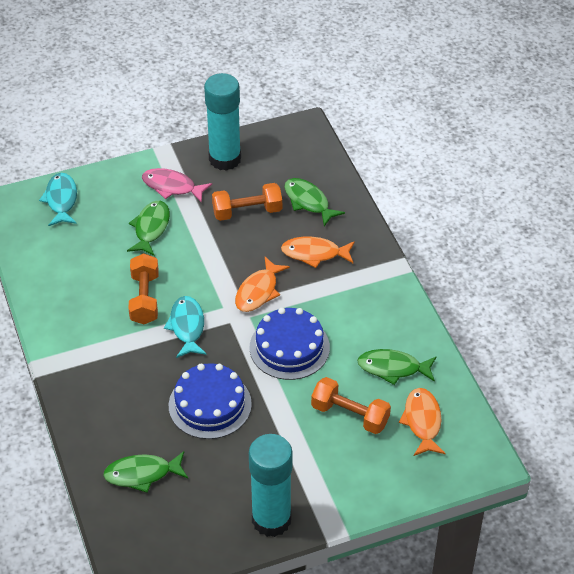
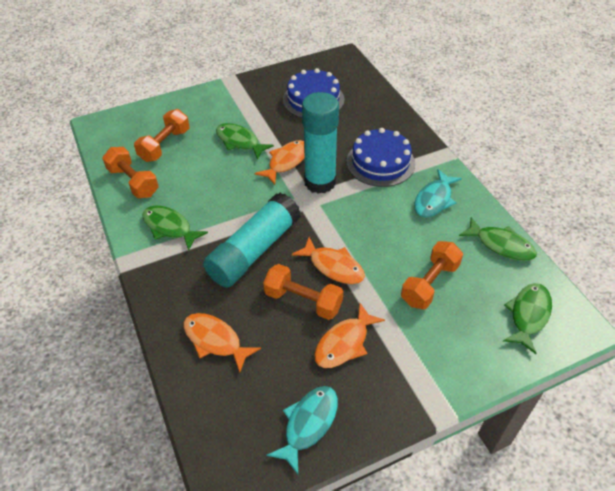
orange dumbbell: [129,253,159,324] [212,183,282,221] [311,377,391,434] = 3 -> [102,147,158,198] [134,109,189,162] [263,264,343,320] [401,241,463,309] = 4
orange fish: [235,257,290,312] [281,237,355,268] [399,388,445,456] = 3 -> [184,313,261,373] [254,140,305,185] [292,237,365,284] [314,303,385,368] = 4
pink fish: [142,168,212,203] = 1 -> none = 0

